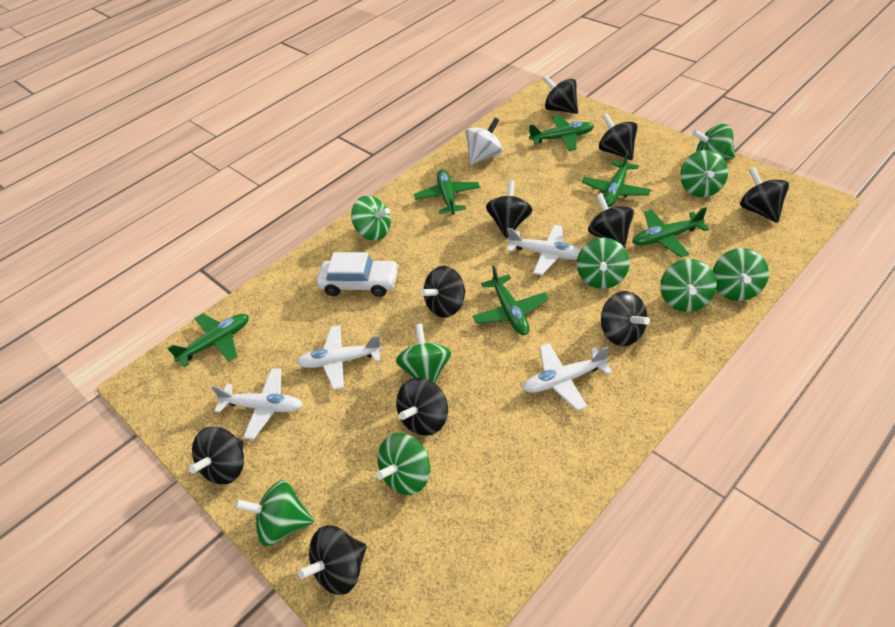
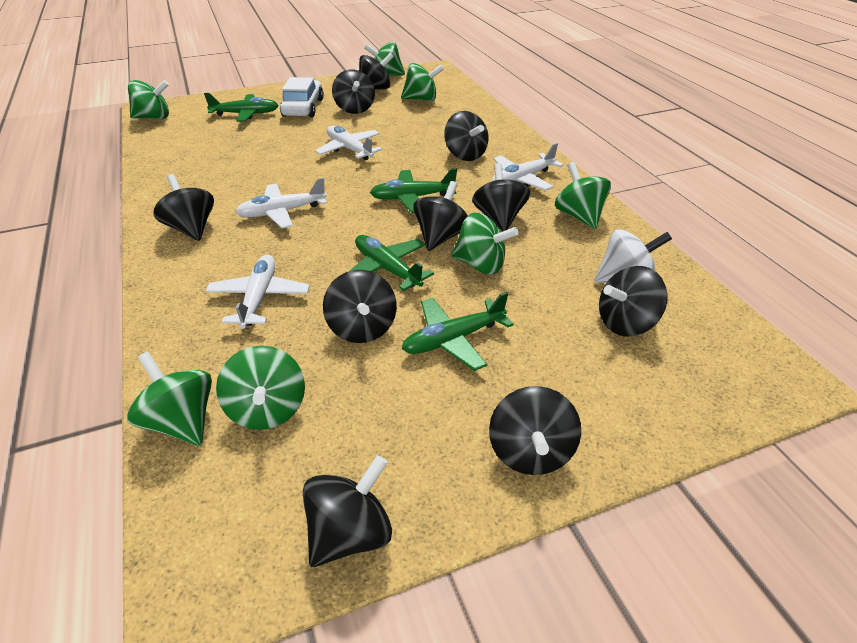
green plane: [167,313,249,367] [414,169,480,215] [472,265,549,335] [529,115,594,151] [582,150,651,207] [632,207,709,257] = 6 -> [204,93,279,122] [350,235,434,291] [370,168,457,213] [402,292,514,371] = 4
green spinning top: [235,480,314,546] [351,196,391,241] [376,433,430,495] [396,323,451,383] [577,238,630,289] [660,259,717,312] [680,150,728,197] [692,124,735,160] [713,248,769,301] = 9 -> [127,352,212,446] [128,80,169,119] [216,346,305,430] [364,42,405,76] [401,63,444,101] [451,213,519,275] [555,162,611,229] = 7

